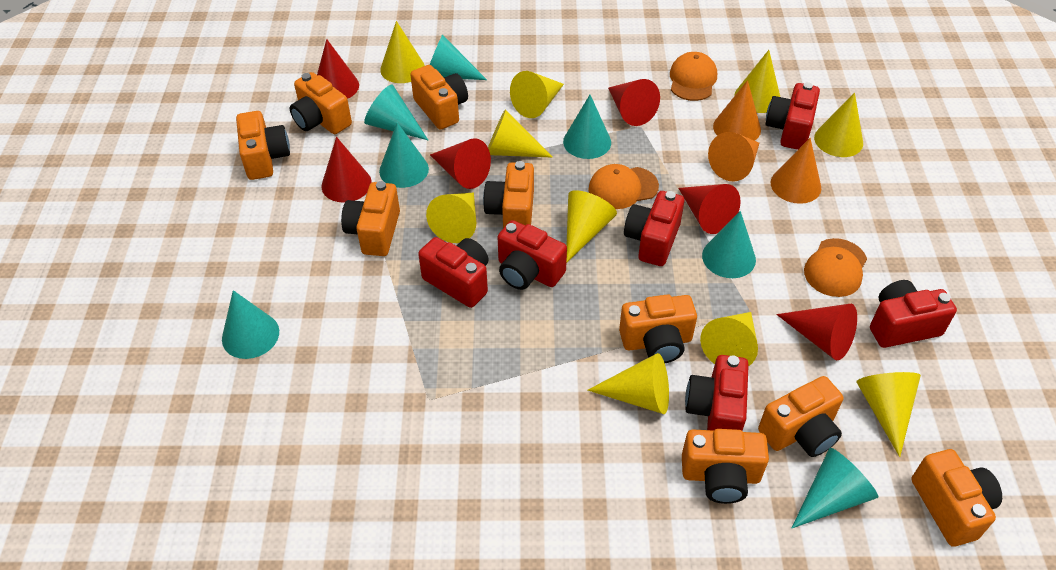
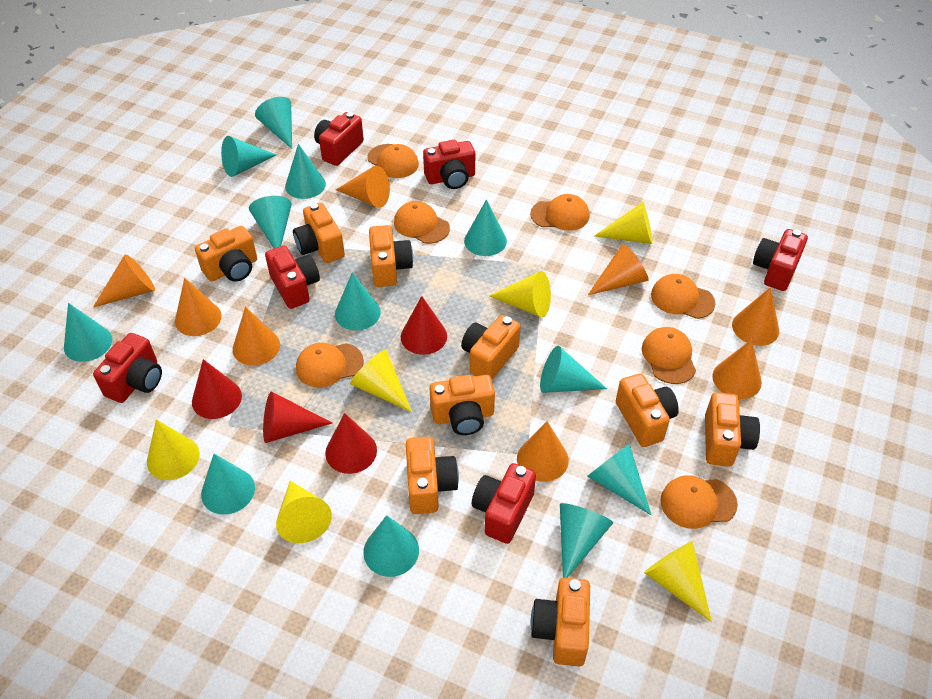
orange cap: [589,164,659,209] [670,52,717,101] [804,238,867,297] = 3 -> [296,343,364,387] [367,144,419,178] [394,201,450,244] [530,194,590,231] [642,327,696,384] [651,274,716,319] [660,475,738,529] = 7
orange cone: [708,132,759,181] [713,80,761,141] [771,138,821,204] = 3 -> [93,254,155,308] [175,278,222,336] [233,307,280,366] [336,166,390,208] [517,421,569,482] [588,244,649,295] [712,339,762,399] [732,287,779,346] = 8
red cone: [317,39,359,99] [321,137,372,203] [430,138,491,189] [608,79,660,126] [678,184,741,234] [776,304,857,360] = 6 -> [192,359,242,419] [263,392,332,443] [325,413,377,474] [401,296,447,355] = 4
turquoise cone: [222,290,279,359] [364,85,428,140] [379,123,429,188] [429,35,487,80] [563,95,611,159] [702,211,756,278] [792,448,878,528] = 7 -> [64,303,112,362] [201,454,255,515] [221,136,276,177] [249,196,292,248] [255,97,292,149] [285,144,326,199] [335,272,381,331] [363,515,419,577] [464,199,507,256] [540,346,607,393] [560,503,613,578] [587,444,651,515] = 12
yellow cone: [380,21,425,83] [426,192,476,243] [488,109,553,158] [510,71,564,118] [566,190,617,263] [588,353,669,414] [700,312,758,366] [734,50,780,113] [814,92,863,157] [856,372,921,457] = 10 -> [147,419,200,480] [276,481,332,543] [350,350,412,412] [489,271,551,317] [594,202,653,244] [644,542,712,622] = 6

